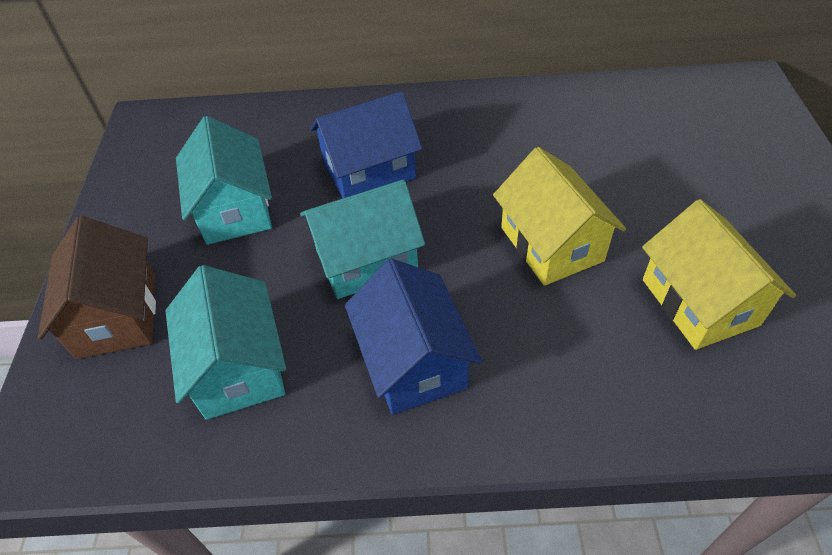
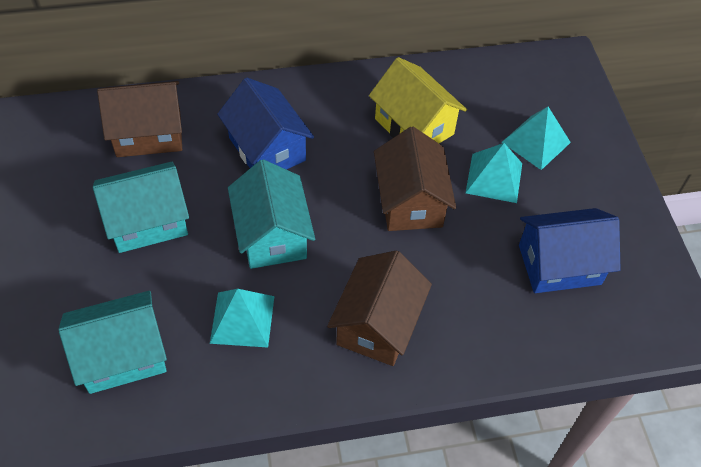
brown house: [38,216,156,359] = 1 -> [97,81,182,157] [327,251,432,366] [374,127,456,231] = 3
turquoise pyramid: none = 0 -> [210,289,274,347] [466,143,522,203] [502,107,571,170] = 3
yellow house: [493,147,626,286] [642,199,796,350] = 2 -> [369,57,467,143] = 1

